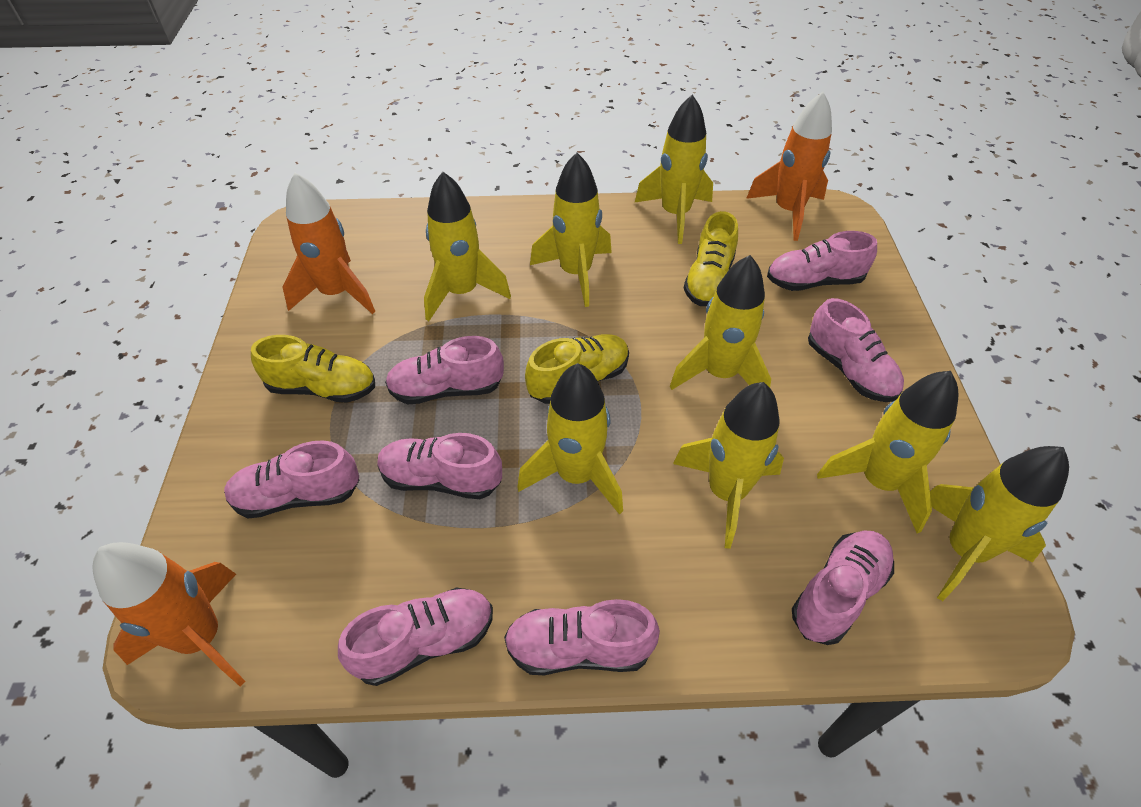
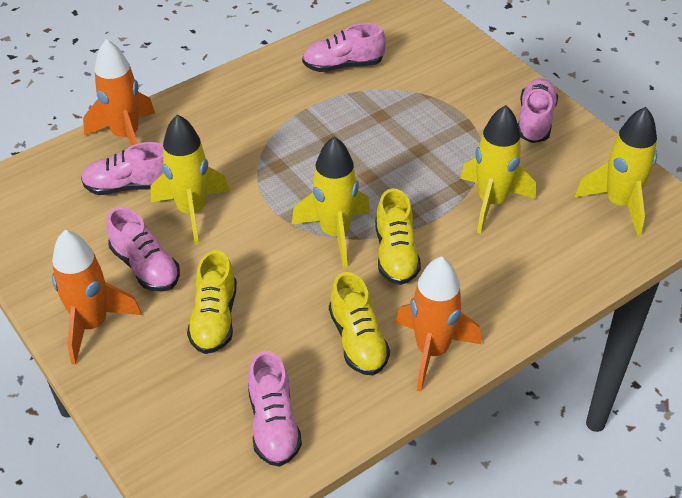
pink shoe: [224,440,359,518] [338,587,493,686] [377,433,502,499] [385,336,504,405] [504,599,660,675] [767,231,877,291] [792,530,894,645] [808,298,904,402] = 8 -> [81,142,164,195] [107,207,180,292] [248,351,302,467] [302,23,386,72] [518,78,558,143] = 5
yellow rocket: [424,172,511,321] [517,363,623,515] [530,152,612,307] [635,95,713,244] [670,255,771,390] [673,382,784,549] [817,371,958,533] [930,446,1069,601] = 8 -> [150,114,230,245] [292,136,370,268] [460,105,536,234] [574,107,657,236] = 4

